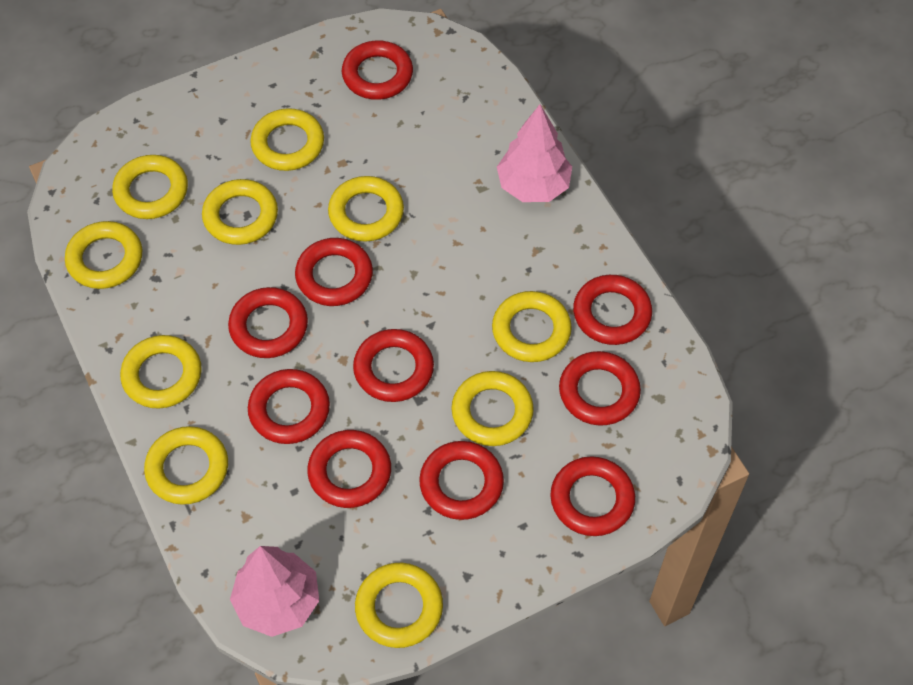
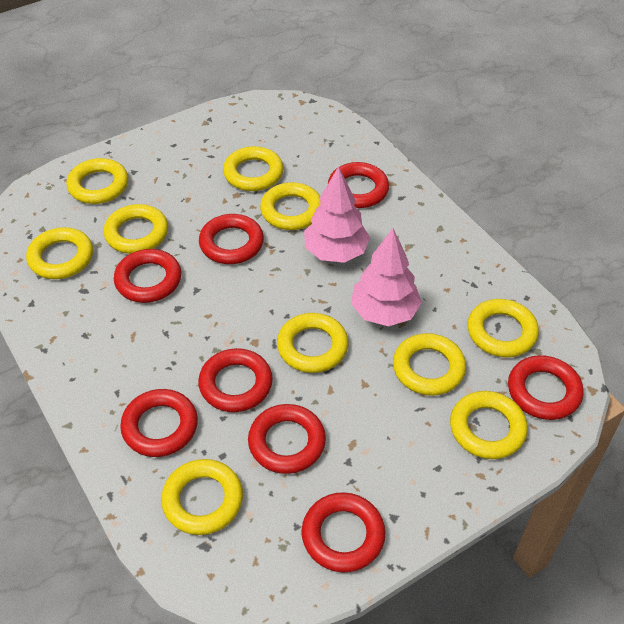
red ring: [228,287,308,358] [248,369,330,444] [295,238,373,306] [307,430,391,508] [342,40,413,100] [353,329,434,402] [419,441,504,520] [551,456,635,536] [559,351,641,425] [573,275,652,345] = 10 -> [114,249,181,303] [120,389,198,457] [198,348,273,412] [199,214,264,264] [248,404,326,474] [301,492,386,572] [328,162,389,208] [508,355,584,420] = 8

